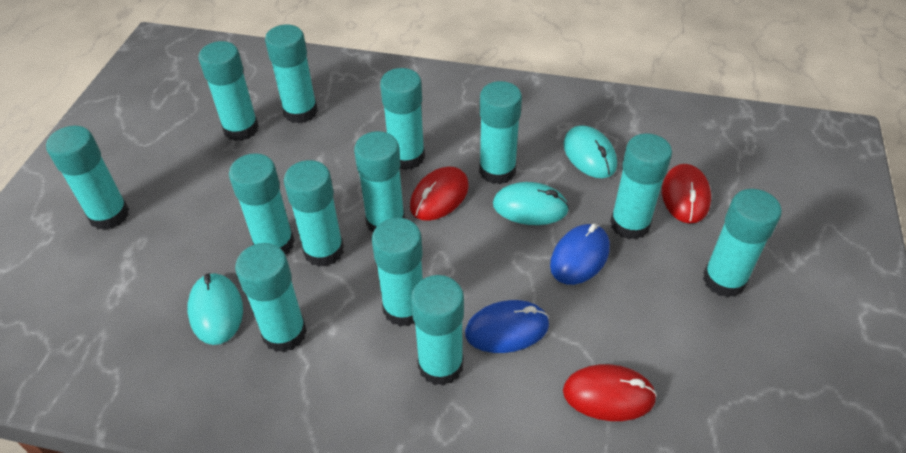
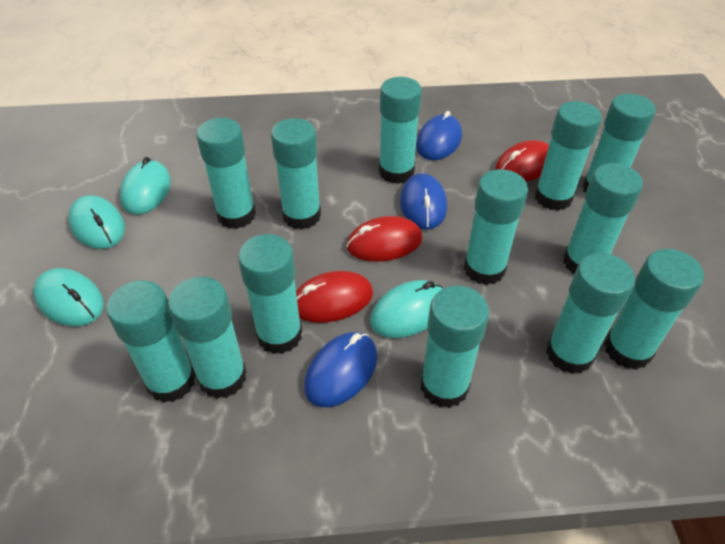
blue mouse: [465,300,549,353] [550,224,610,285] = 2 -> [304,332,377,407] [400,173,447,230] [416,111,462,160] = 3
turquoise mouse: [187,273,243,345] [493,182,569,225] [563,126,617,178] = 3 -> [33,268,104,326] [68,195,125,249] [120,157,171,215] [370,280,443,338] = 4

